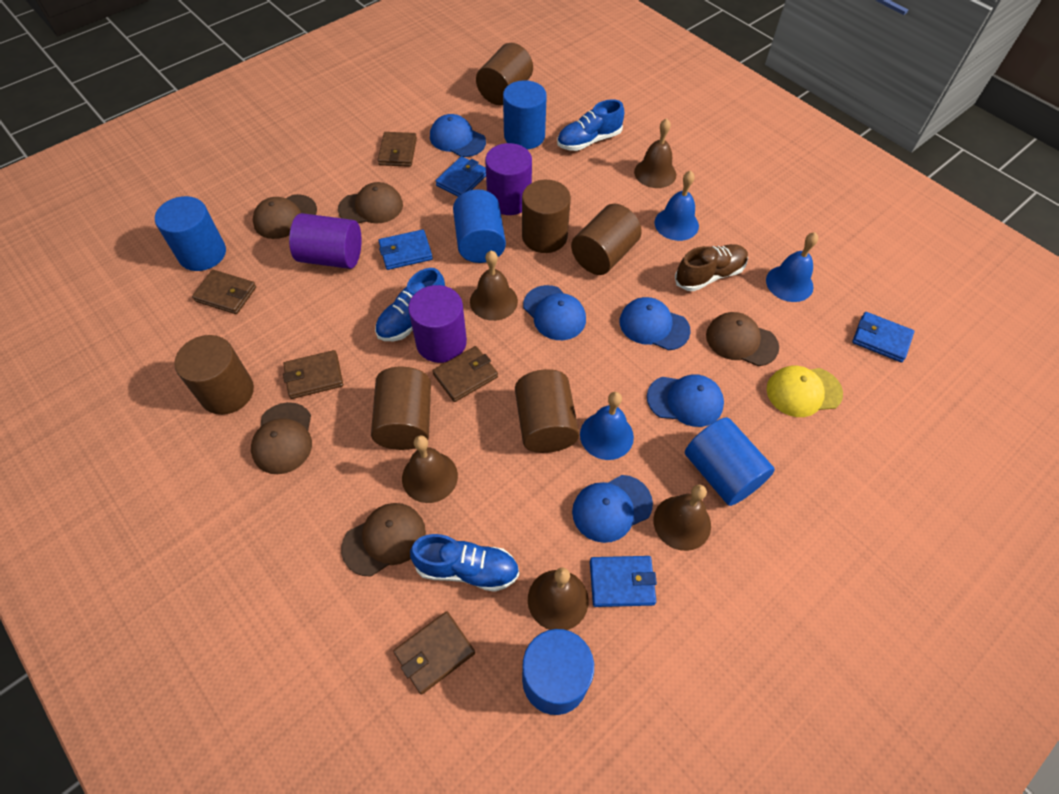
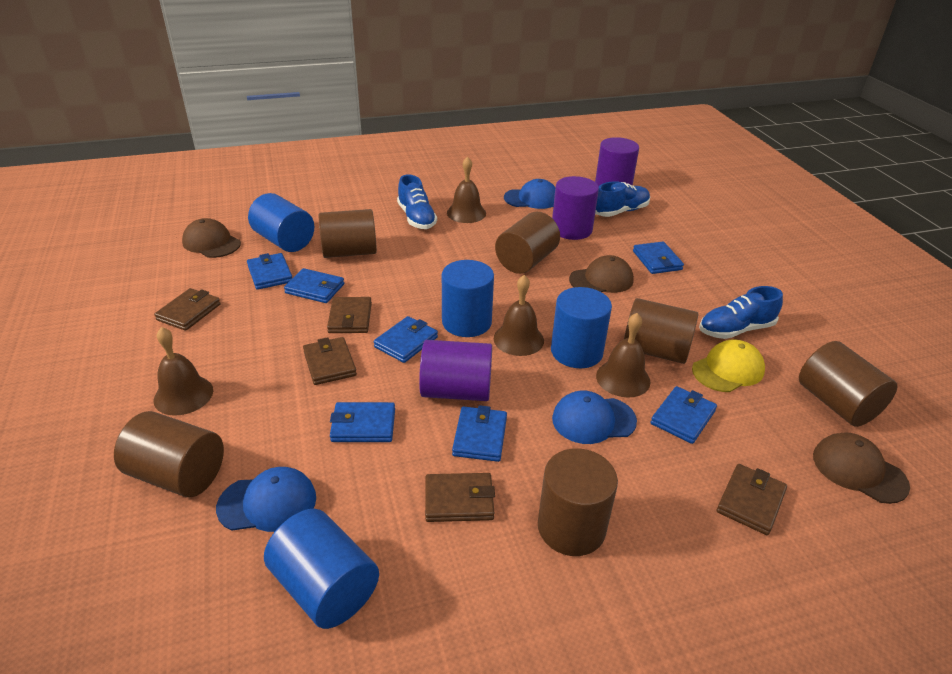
blue bell: [580,392,634,460] [654,171,699,241] [766,232,818,302] = 3 -> none = 0
blue cap: [430,114,486,157] [523,285,586,340] [572,475,653,543] [620,297,691,350] [647,374,724,427] = 5 -> [216,467,316,532] [504,179,555,209] [552,390,637,444] = 3
blue cylinder: [155,196,226,271] [453,189,506,263] [503,80,547,149] [522,629,594,715] [685,417,775,506] = 5 -> [248,193,314,252] [264,509,379,629] [442,260,494,337] [551,287,612,368] = 4
blue wallet: [379,229,433,270] [436,156,486,197] [590,556,657,607] [852,312,914,362] = 4 -> [247,253,292,290] [284,268,344,303] [330,402,395,442] [374,316,438,363] [452,405,507,462] [633,242,684,274] [651,386,717,444] = 7
brown bell: [402,435,458,503] [470,251,518,321] [528,568,589,630] [634,118,676,188] [653,485,711,551] = 5 -> [154,327,213,416] [447,156,486,223] [494,275,544,356] [596,313,651,398] = 4
brown cap: [251,402,312,474] [253,194,317,239] [338,182,403,223] [341,503,426,576] [706,312,779,366] = 5 -> [182,218,241,258] [569,255,634,293] [813,432,910,504] = 3
brown shoe: [675,244,748,291] = 1 -> none = 0

